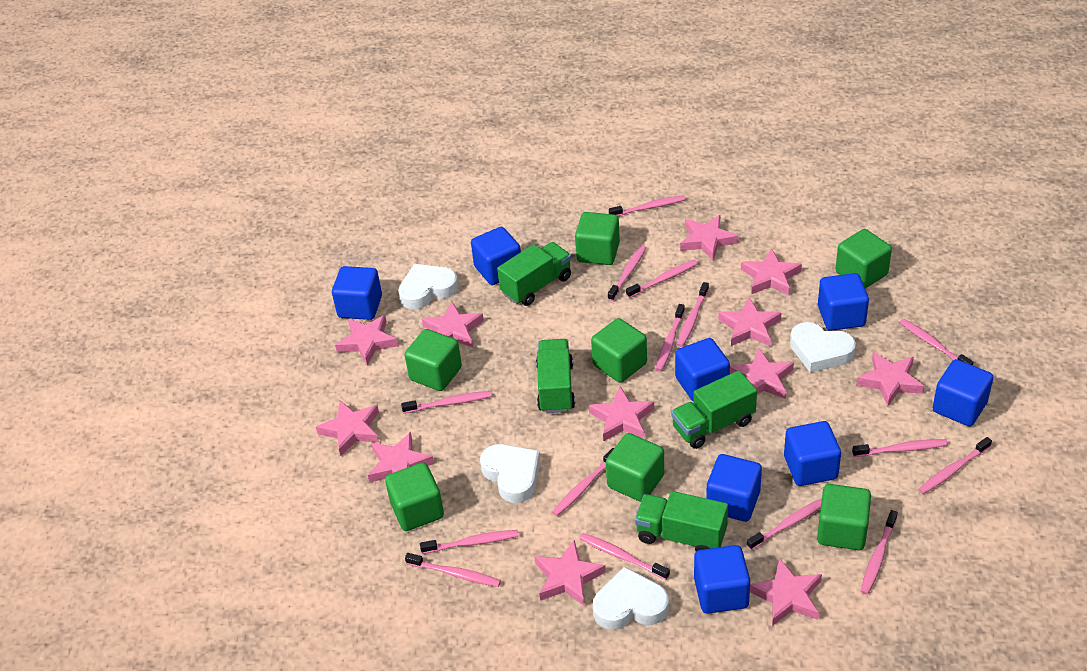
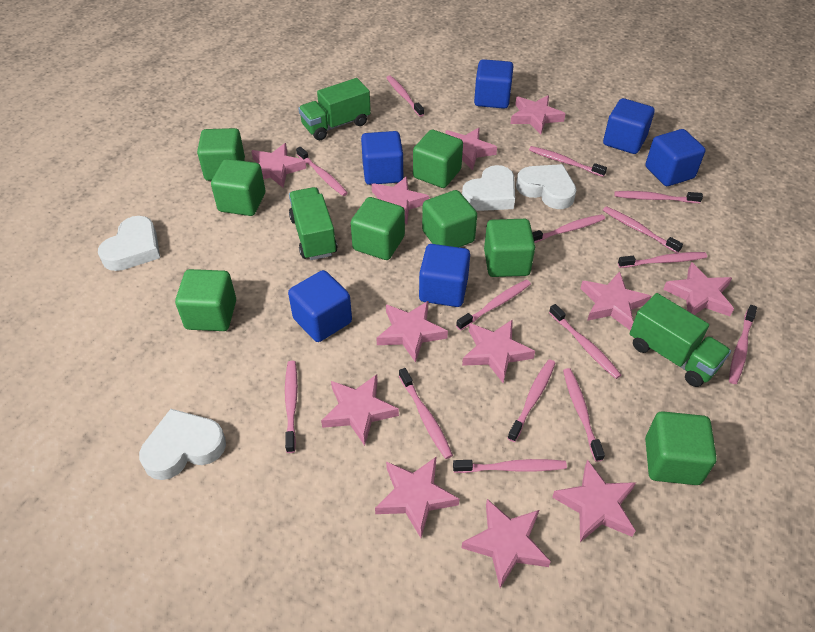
blue cube: [332,266,382,320] [471,227,521,285] [675,338,730,402] [694,545,750,614] [706,454,762,522] [784,421,841,486] [818,273,869,331] [933,359,993,426] = 8 -> [288,270,352,342] [361,131,403,185] [419,244,470,307] [474,59,514,109] [603,98,655,154] [645,129,706,186] = 6
green cube: [385,462,444,531] [405,329,462,391] [575,212,620,265] [591,318,647,383] [606,433,664,502] [817,484,871,550] [836,229,892,289] = 7 -> [175,269,236,331] [197,128,245,181] [211,159,265,216] [351,197,405,260] [413,130,463,188] [422,190,477,247] [484,219,535,277] [645,411,717,485] = 8
green truck: [497,242,571,306] [536,339,575,413] [635,491,728,551] [671,371,757,449] = 4 -> [289,187,338,260] [298,78,371,140] [630,293,731,387] = 3

